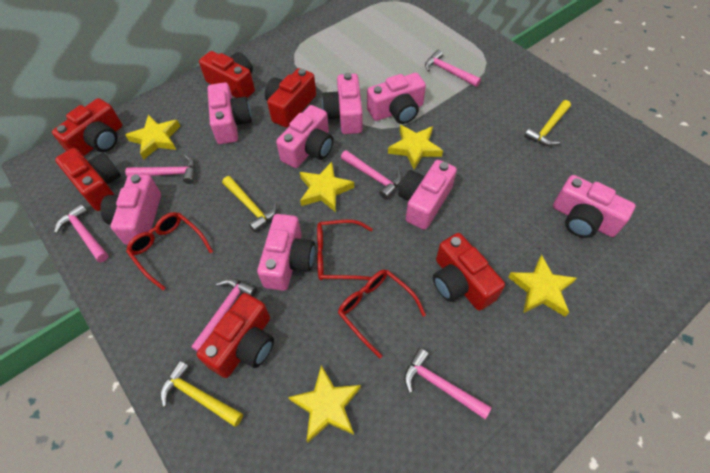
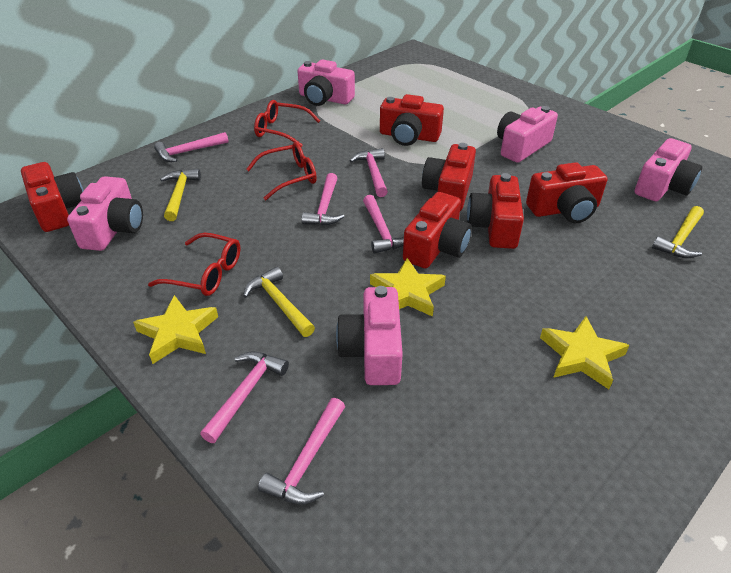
pink camera: [100,175,161,245] [208,82,252,144] [257,214,315,291] [276,105,333,168] [322,73,363,134] [367,73,426,124] [398,160,457,230] [553,175,636,238] = 8 -> [67,176,143,251] [298,59,355,106] [336,286,403,385] [497,106,558,163] [635,138,702,201] = 5
yellow star: [125,115,180,160] [288,365,361,442] [300,162,354,212] [388,125,443,170] [508,255,577,317] = 5 -> [133,295,218,364] [370,258,446,317] [540,316,630,389] = 3

